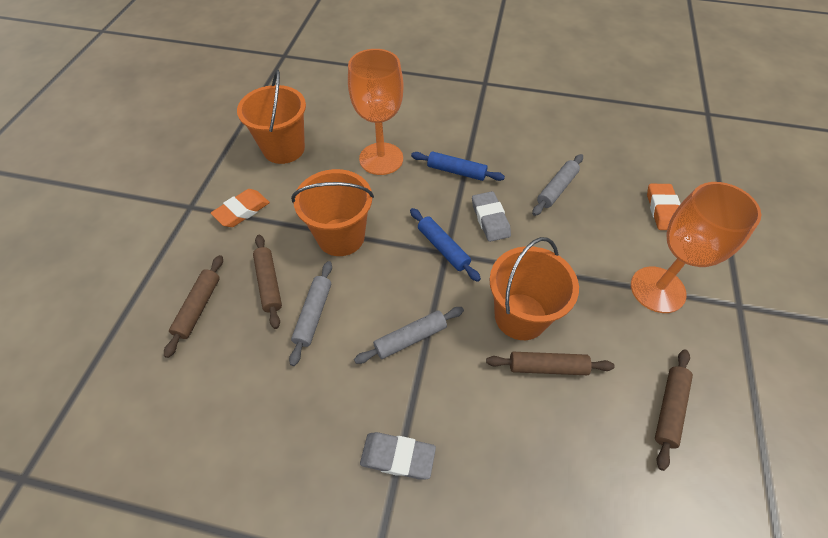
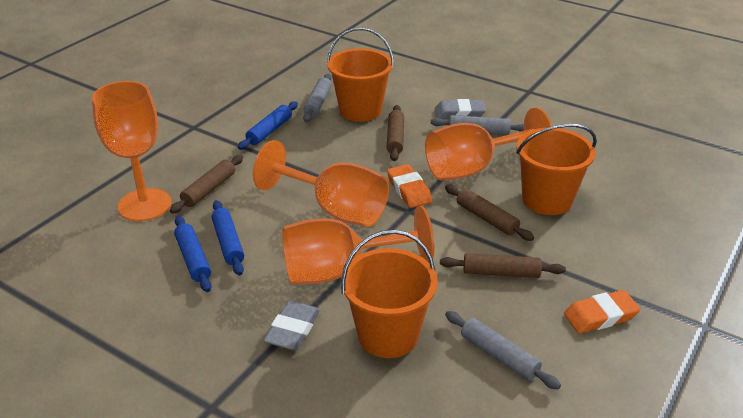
blue rolling pin: [410,208,481,282] [411,152,505,181] = 2 -> [174,216,212,292] [211,200,244,275] [238,101,298,150] = 3
orange goblet: [348,49,404,175] [631,182,761,313] = 2 -> [92,81,172,221] [253,140,389,227] [282,206,434,284] [425,107,552,181] = 4

